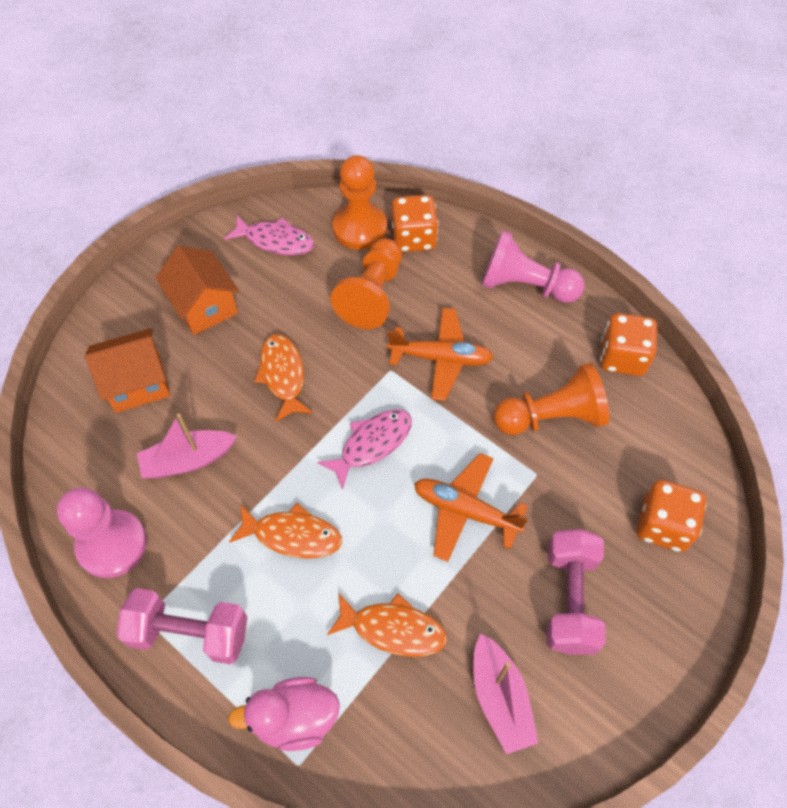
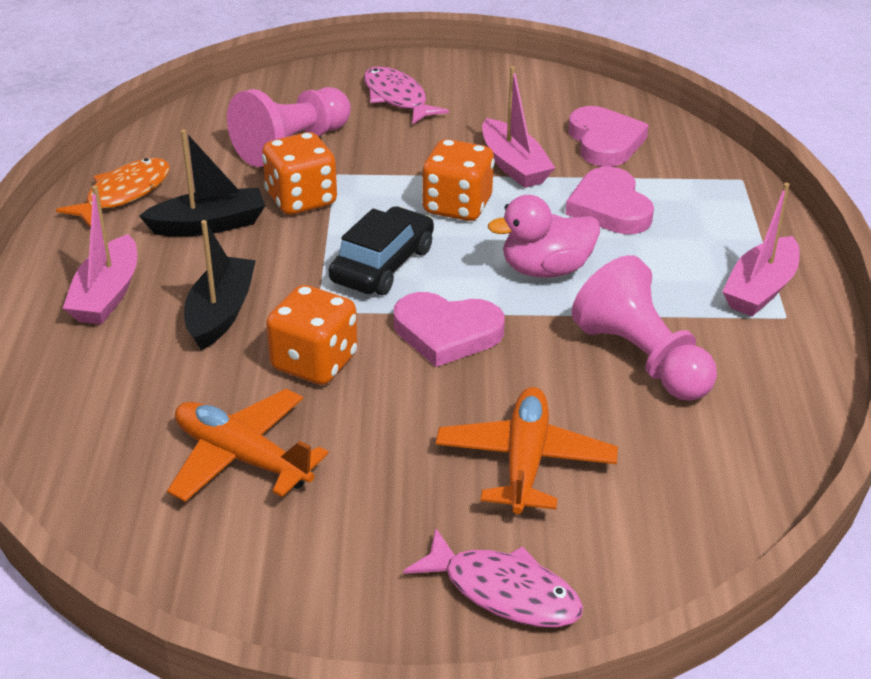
black boat: none = 0 -> [139,130,265,237] [184,220,256,350] = 2
black car: none = 0 -> [329,206,434,295] = 1
orange fish: [229,503,342,559] [254,334,313,422] [327,593,447,657] = 3 -> [56,158,170,228] = 1
orange house: [85,328,170,413] [156,246,239,335] = 2 -> none = 0
orange pawn: [331,239,402,329] [333,155,387,250] [494,363,609,435] = 3 -> none = 0
pink boat: [137,413,237,479] [473,633,538,755] = 2 -> [63,186,137,325] [482,66,555,188] [722,183,800,316] = 3
pink dumbbell: [117,588,247,664] [547,529,606,655] = 2 -> none = 0
pink heart: none = 0 -> [394,292,505,367] [565,166,654,234] [568,106,649,167] = 3

